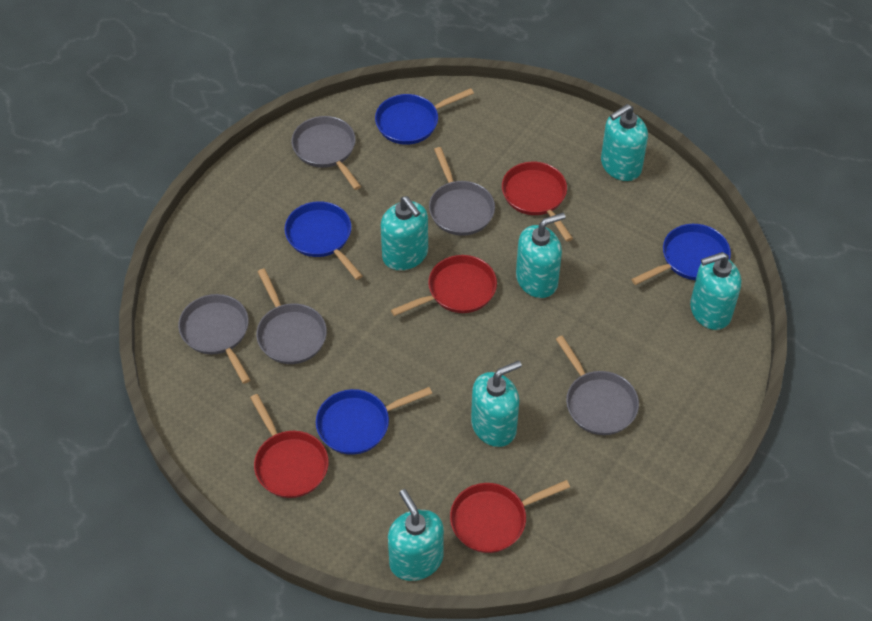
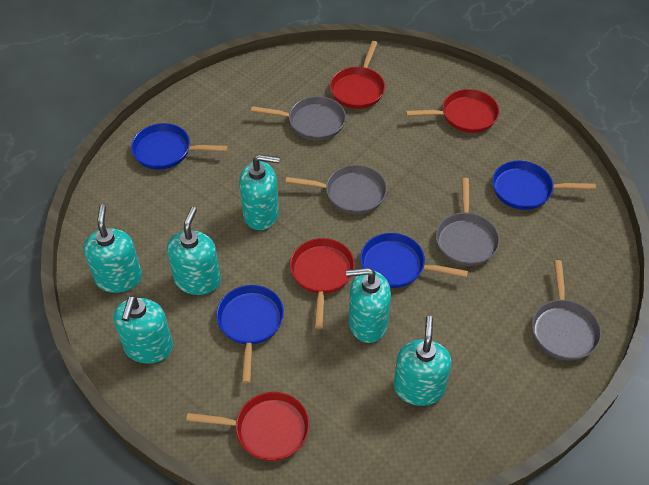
grey pan: [178,294,250,384] [256,268,327,364] [292,116,361,190] [429,147,495,236] [556,336,639,435] = 5 -> [251,96,346,141] [286,165,387,214] [436,178,500,266] [532,260,601,361] = 4

